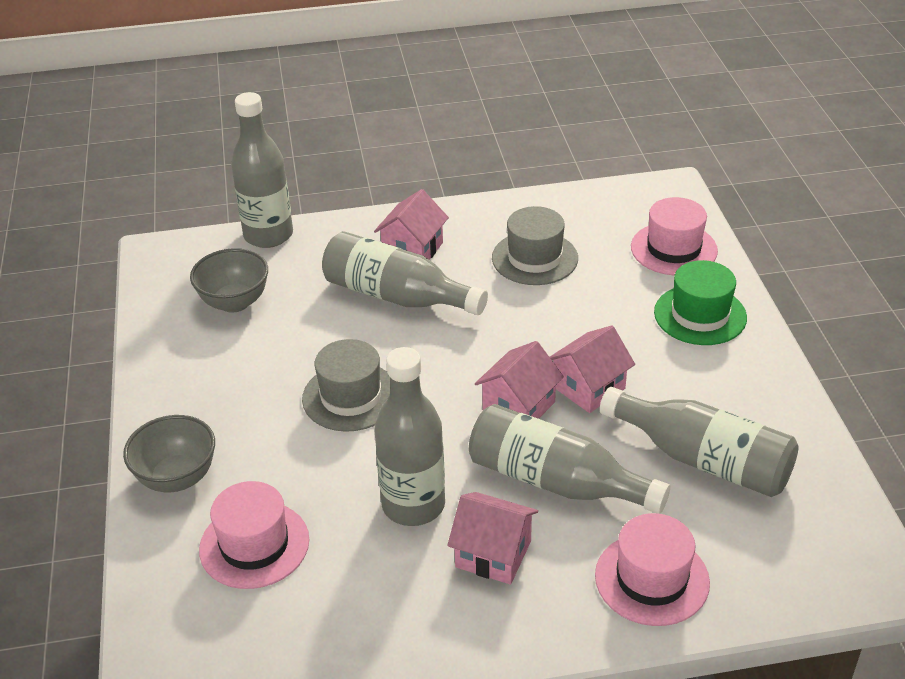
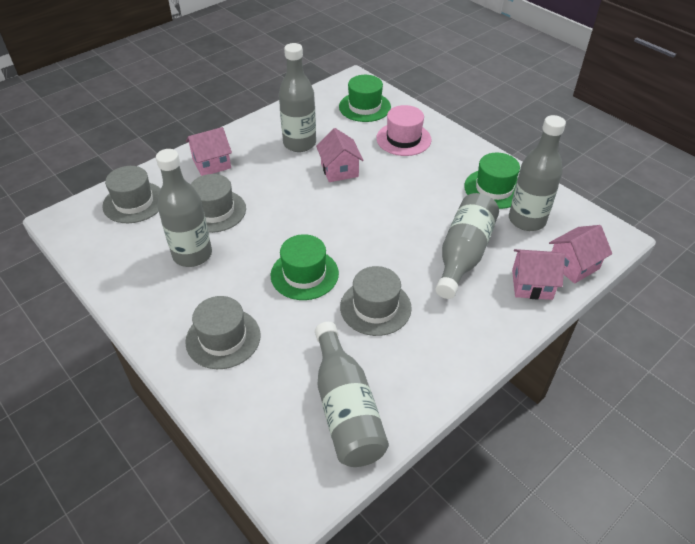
green hat: [654,260,747,345] = 1 -> [271,234,339,300] [339,75,391,122] [464,153,520,209] = 3
grey bowl: [123,415,215,492] [190,248,268,313] = 2 -> none = 0
grey hat: [302,339,390,432] [492,206,578,285] = 2 -> [102,166,161,223] [185,296,260,369] [191,174,246,233] [340,266,412,336] = 4
pink hat: [199,481,309,589] [595,513,710,626] [631,197,718,275] = 3 -> [376,105,431,156] = 1

